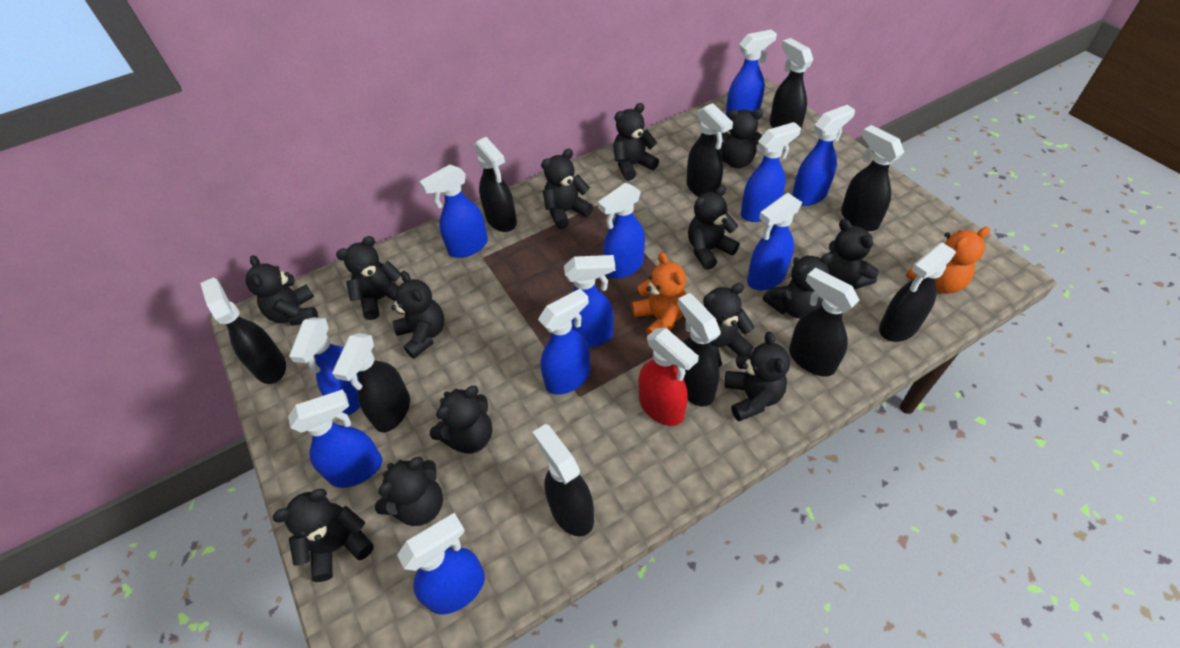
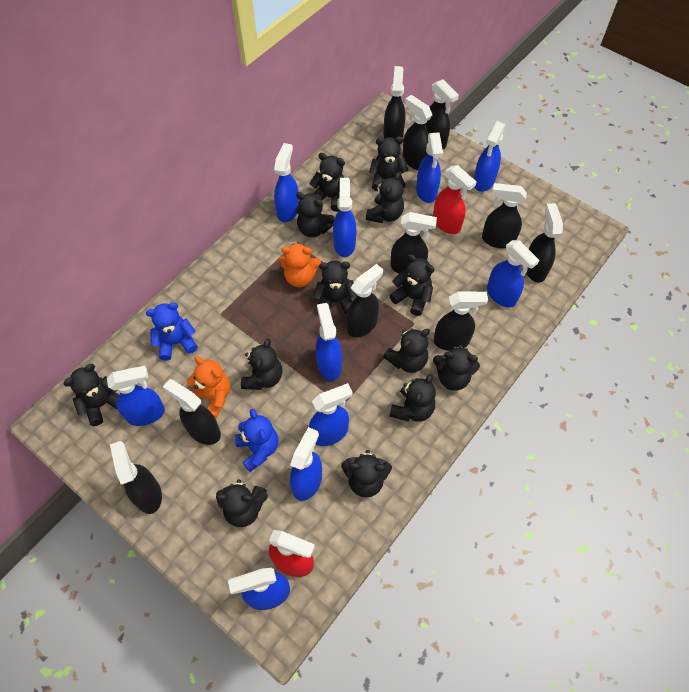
black teddy bear: [246,255,318,326] [272,489,374,582] [336,236,401,320] [375,457,443,526] [391,271,444,358] [430,386,492,454] [541,149,593,229] [613,103,659,181] [688,185,740,270] [703,283,755,367] [716,109,763,168] [725,332,790,421] [763,253,833,319] [827,219,879,290] = 14 -> [63,364,119,426] [216,479,268,527] [241,339,282,390] [296,192,335,237] [309,153,345,212] [314,261,357,314] [341,450,392,497] [366,172,404,223] [369,136,409,191] [383,328,430,373] [389,374,436,422] [390,254,435,316] [433,345,480,391] = 13
blue spray bottle: [288,389,382,488] [289,317,360,415] [397,513,485,615] [420,164,488,258] [538,289,590,395] [564,255,615,347] [598,182,645,279] [726,29,777,116] [741,122,801,222] [747,193,802,290] [792,105,855,206] = 11 -> [107,366,165,426] [228,568,290,610] [274,143,299,222] [290,427,322,501] [309,383,353,446] [315,303,342,381] [333,178,356,257] [416,133,443,203] [474,121,506,192] [487,240,539,308] = 10
blue teddy bear: none = 0 -> [146,302,198,361] [235,409,278,472] = 2
red spray bottle: [639,328,699,426] = 1 -> [269,530,315,577] [433,165,477,234] = 2

